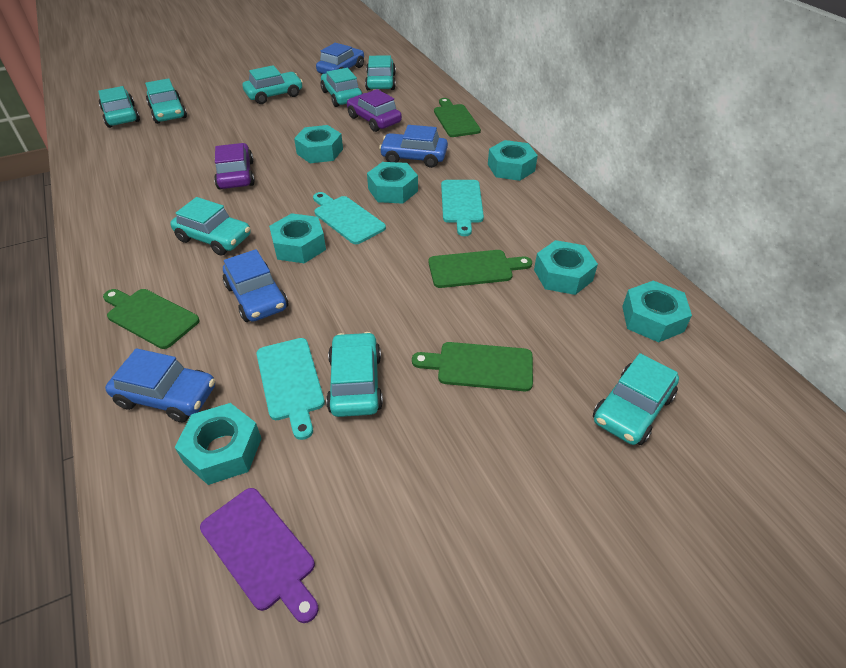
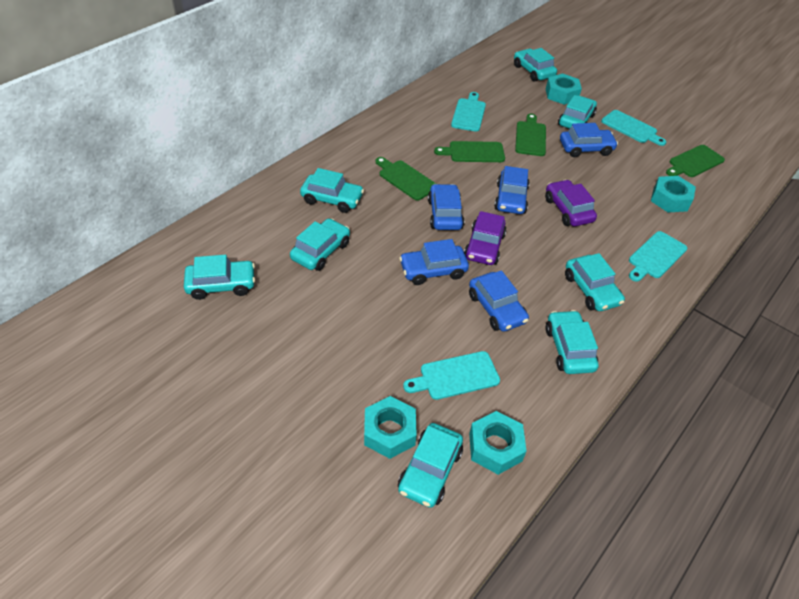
blue car: [105,348,215,423] [223,249,288,322] [316,43,364,74] [379,125,448,168] = 4 -> [399,239,469,285] [428,184,464,230] [469,270,529,332] [494,166,530,214] [560,123,618,157] = 5
purple cutting board: [200,488,318,623] = 1 -> none = 0
turquoise cutting board: [256,338,325,440] [313,192,386,244] [441,180,484,236] = 3 -> [403,351,500,400] [451,92,486,132] [601,110,666,146] [629,231,688,282] = 4
turquoise nut: [175,403,262,485] [269,213,326,263] [294,125,343,163] [367,162,418,204] [488,140,538,181] [534,240,598,295] [622,280,692,342] = 7 -> [364,396,417,459] [469,411,527,475] [546,73,582,105] [651,176,696,213] = 4

